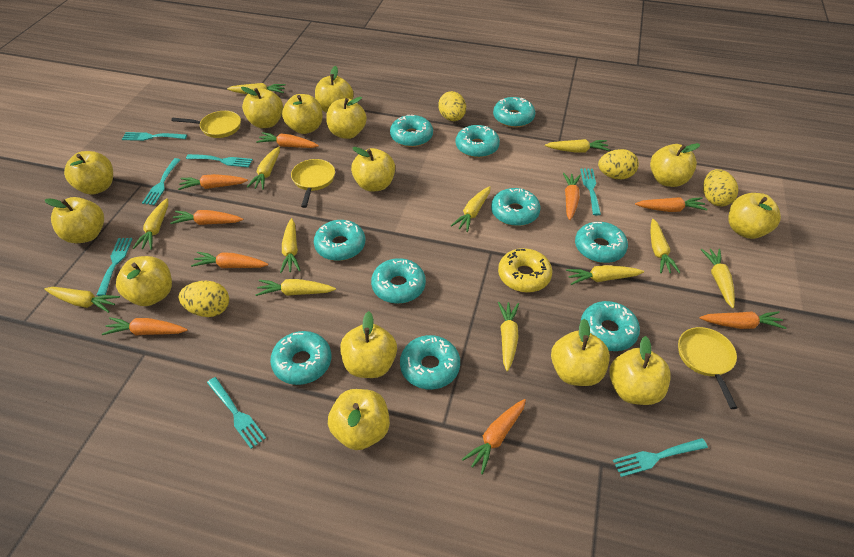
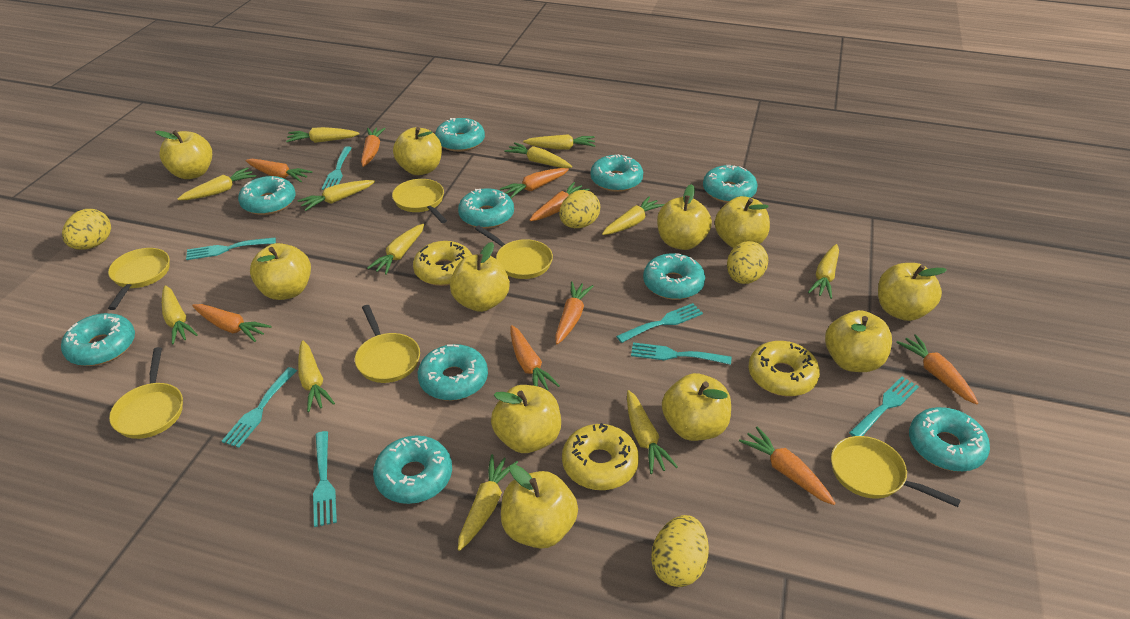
yellow apple: [45,197,104,243] [64,151,113,195] [116,256,172,306] [241,87,283,128] [282,94,323,134] [315,66,354,113] [326,97,367,139] [328,389,390,450] [340,311,397,378] [351,147,395,192] [551,319,610,386] [609,336,671,405] [650,143,700,187] [728,193,781,239] = 14 -> [155,130,212,179] [250,243,311,300] [393,127,442,175] [450,242,510,312] [491,385,561,453] [501,464,578,548] [657,184,712,250] [662,373,731,441] [715,196,770,248] [825,310,892,372] [878,263,947,321] = 11
yellow donut: [498,248,552,293] = 1 -> [413,241,472,286] [562,423,639,490] [748,341,820,396] = 3
yellow pan: [171,111,241,138] [291,159,335,208] [678,327,737,409] = 3 -> [108,248,170,310] [109,347,183,439] [355,305,420,383] [392,179,447,223] [475,225,553,279] [831,436,961,507] = 6

